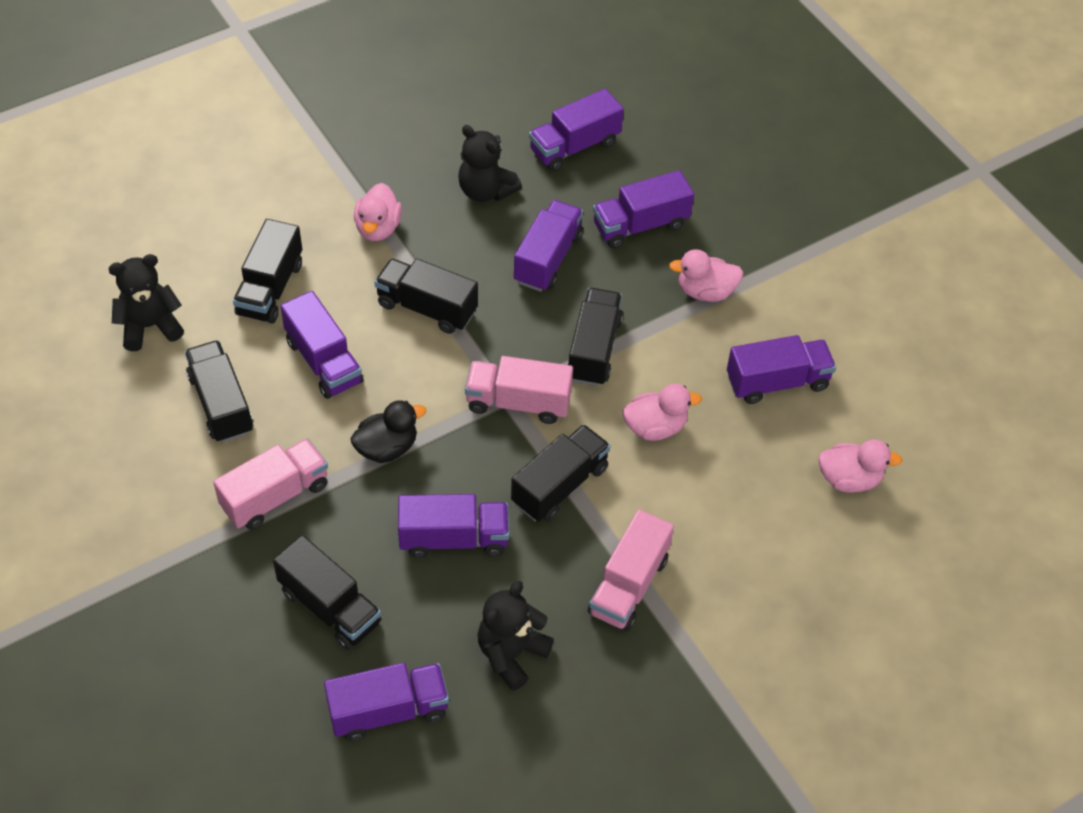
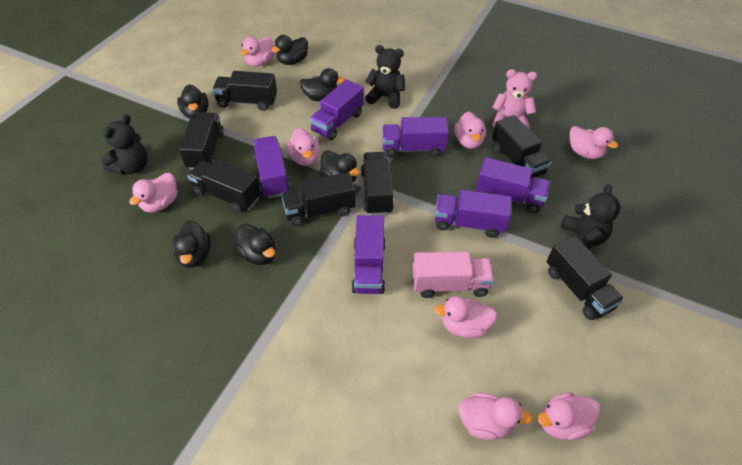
black duck: [350,400,426,463] = 1 -> [172,221,211,268] [177,84,209,118] [235,224,276,265] [271,35,308,65] [300,68,345,102] [320,150,360,182] = 6
black truck: [185,340,253,443] [233,219,302,324] [273,535,381,650] [374,258,478,334] [511,424,610,522] [567,288,623,386] = 6 -> [179,112,224,170] [188,160,261,213] [212,71,277,111] [281,172,356,226] [361,152,394,215] [492,115,551,179] [547,236,624,320] = 7
pink duck: [354,183,402,241] [623,384,702,441] [669,249,743,302] [818,439,902,493] = 4 -> [129,173,177,212] [240,37,274,66] [287,128,320,166] [434,296,497,338] [454,111,486,149] [458,393,533,440] [537,392,601,441] [570,126,618,159] = 8
pink teddy bear: none = 0 -> [492,69,537,129] = 1
pink truck: [213,438,328,530] [465,356,573,424] [588,509,674,631] = 3 -> [412,252,494,298] = 1
purple truck: [280,291,363,399] [324,663,449,741] [398,494,509,558] [514,200,583,292] [529,89,624,171] [593,170,694,248] [727,335,836,404] = 7 -> [254,136,290,198] [309,79,364,140] [351,215,386,294] [382,117,449,157] [435,190,511,238] [476,157,550,213] = 6

